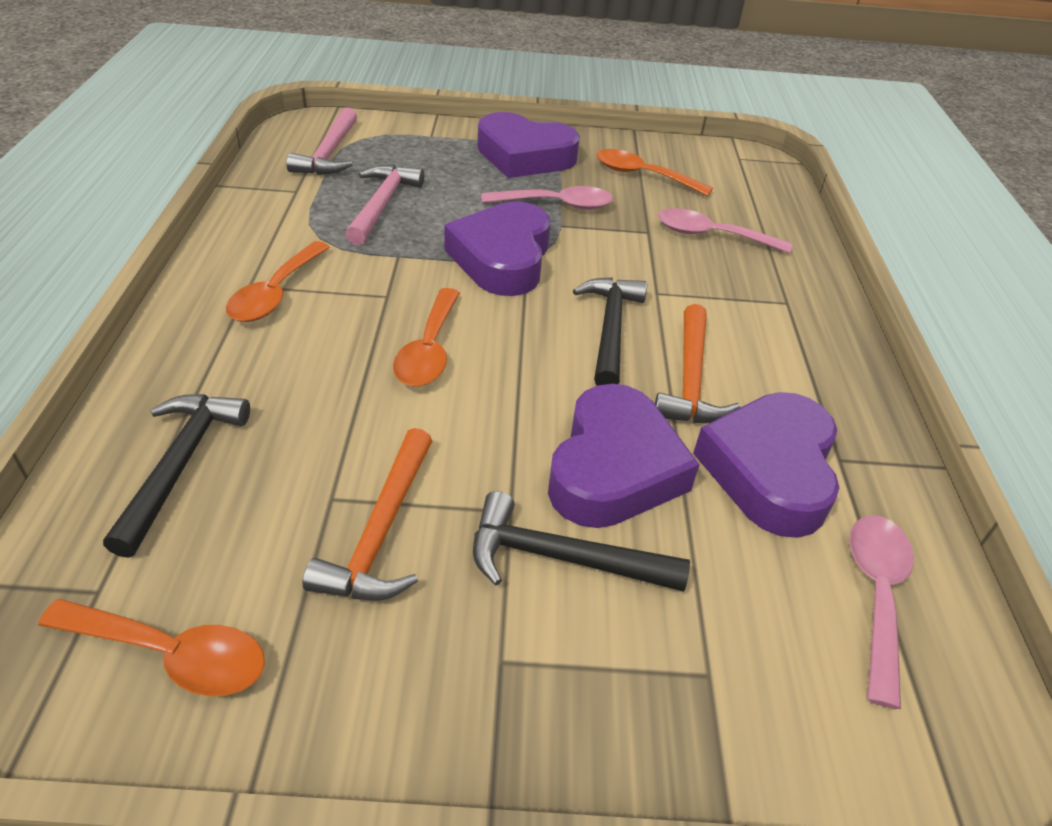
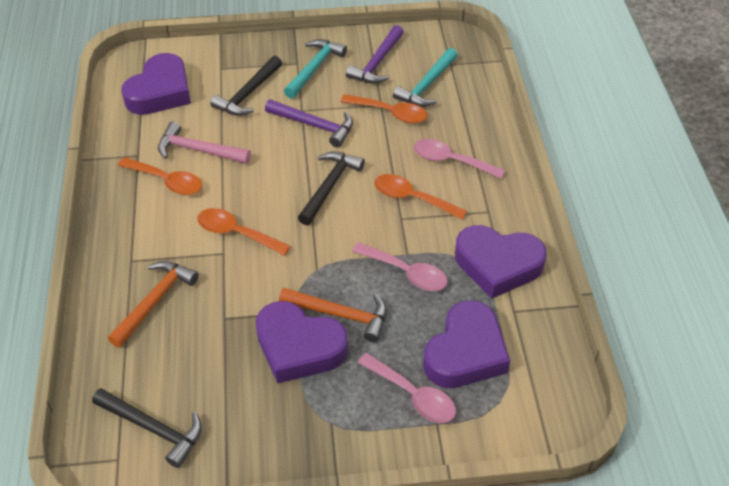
pink hammer: [286,107,357,175] [345,165,424,245] = 2 -> [158,122,251,164] = 1
purple hammer: none = 0 -> [265,99,353,148] [346,25,404,84] = 2
turquoise hammer: none = 0 -> [284,39,347,99] [393,48,458,107] = 2

